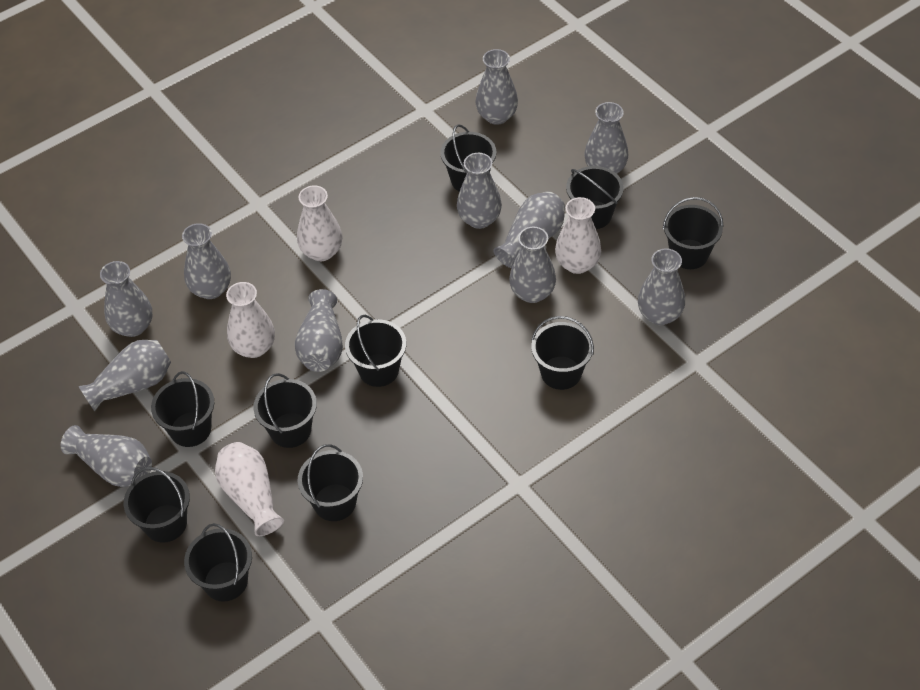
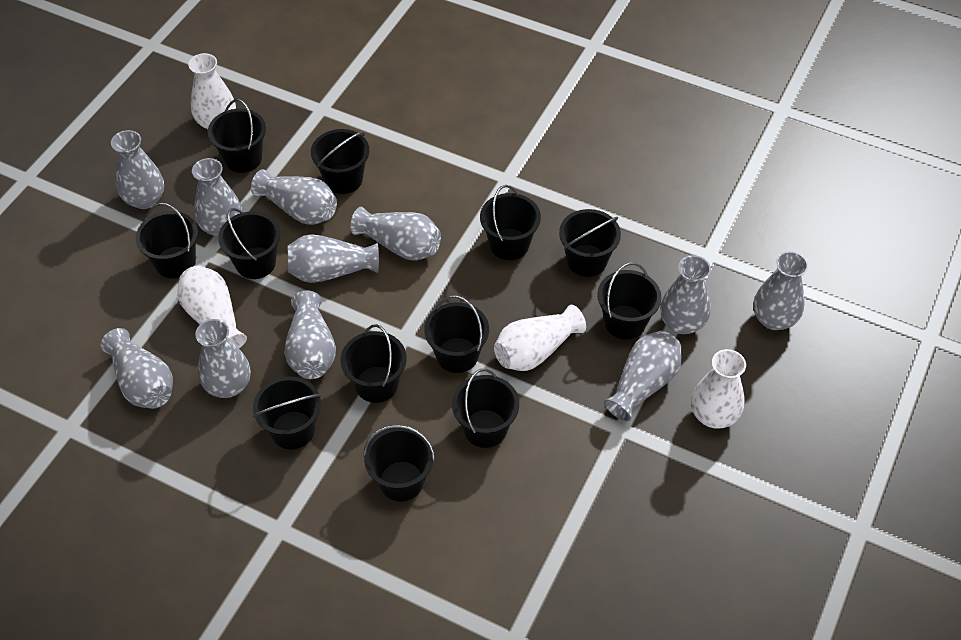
black bucket: [124,467,190,543] [151,371,214,447] [184,523,252,602] [253,373,317,448] [298,444,363,521] [345,315,406,387] [440,124,496,192] [531,316,594,390] [566,166,624,229] [663,197,724,269] = 10 -> [136,203,198,279] [208,99,266,173] [218,208,280,279] [253,376,321,450] [311,129,369,194] [341,324,407,403] [363,425,435,501] [424,295,489,373] [452,369,519,448] [480,185,541,260] [559,209,621,277] [597,262,661,339] = 12

